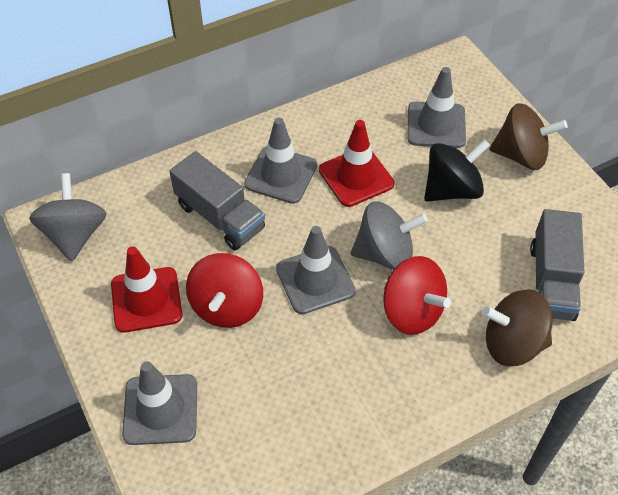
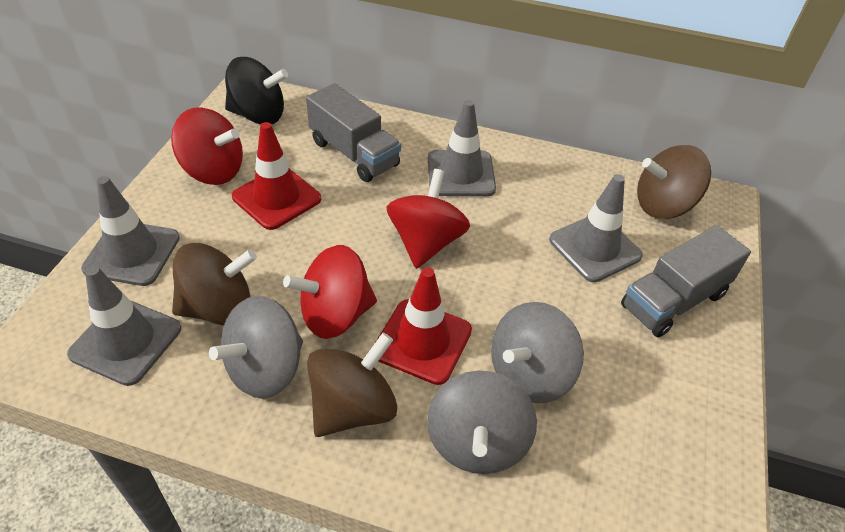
brown spinning top: [482,289,552,366] [489,103,568,170] = 2 -> [172,243,257,325] [307,333,397,437] [637,145,711,219] = 3
grey spinning top: [29,173,107,262] [351,201,428,270] = 2 -> [209,296,303,399] [427,371,537,474] [491,302,584,403] = 3
red spinning top: [186,253,263,328] [383,256,451,335] = 2 -> [171,107,243,185] [283,245,377,339] [387,169,470,269] = 3

